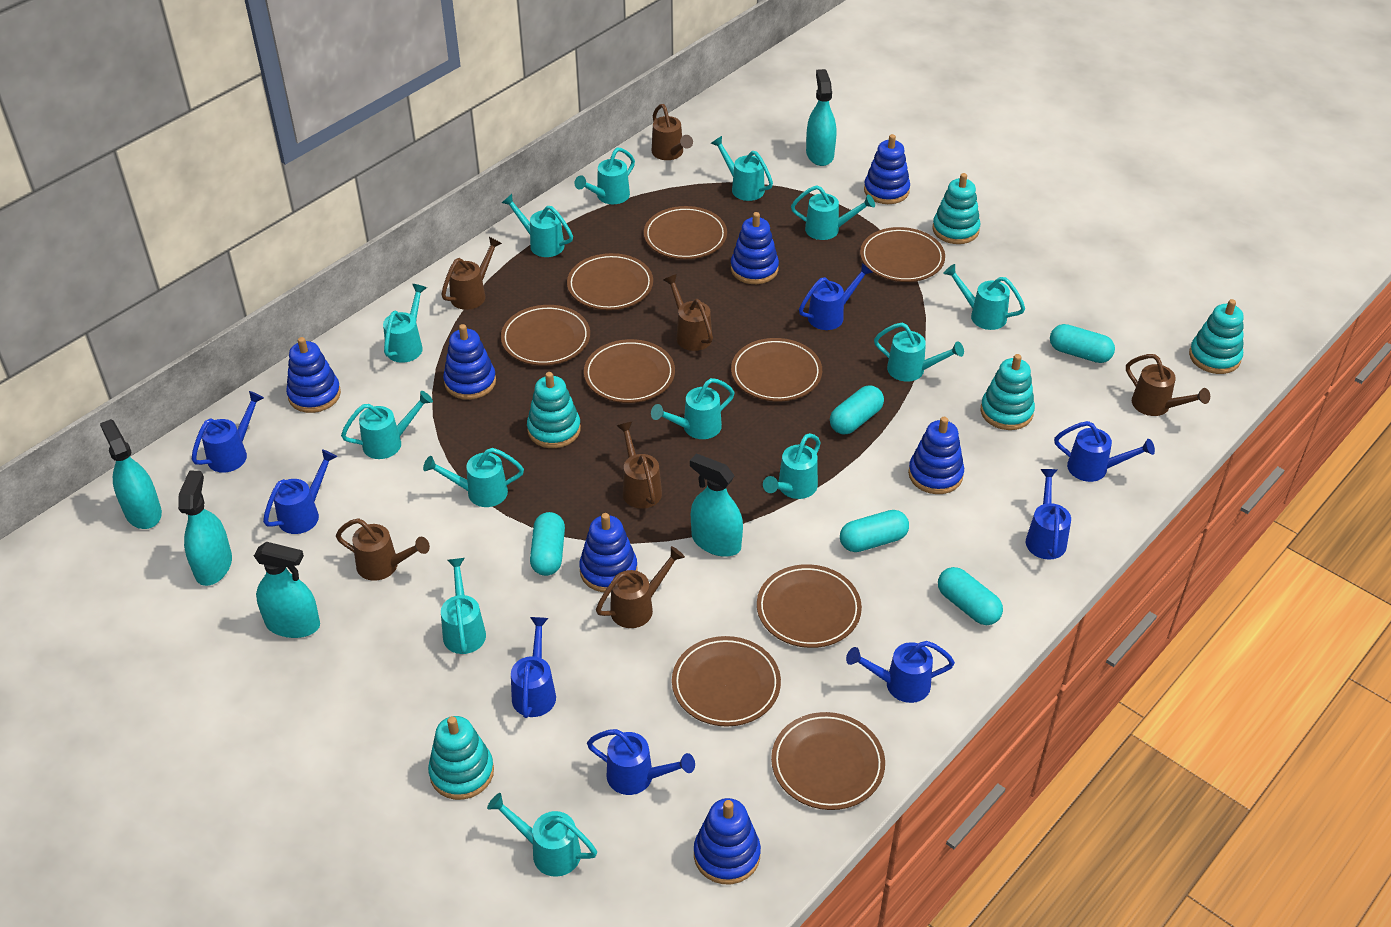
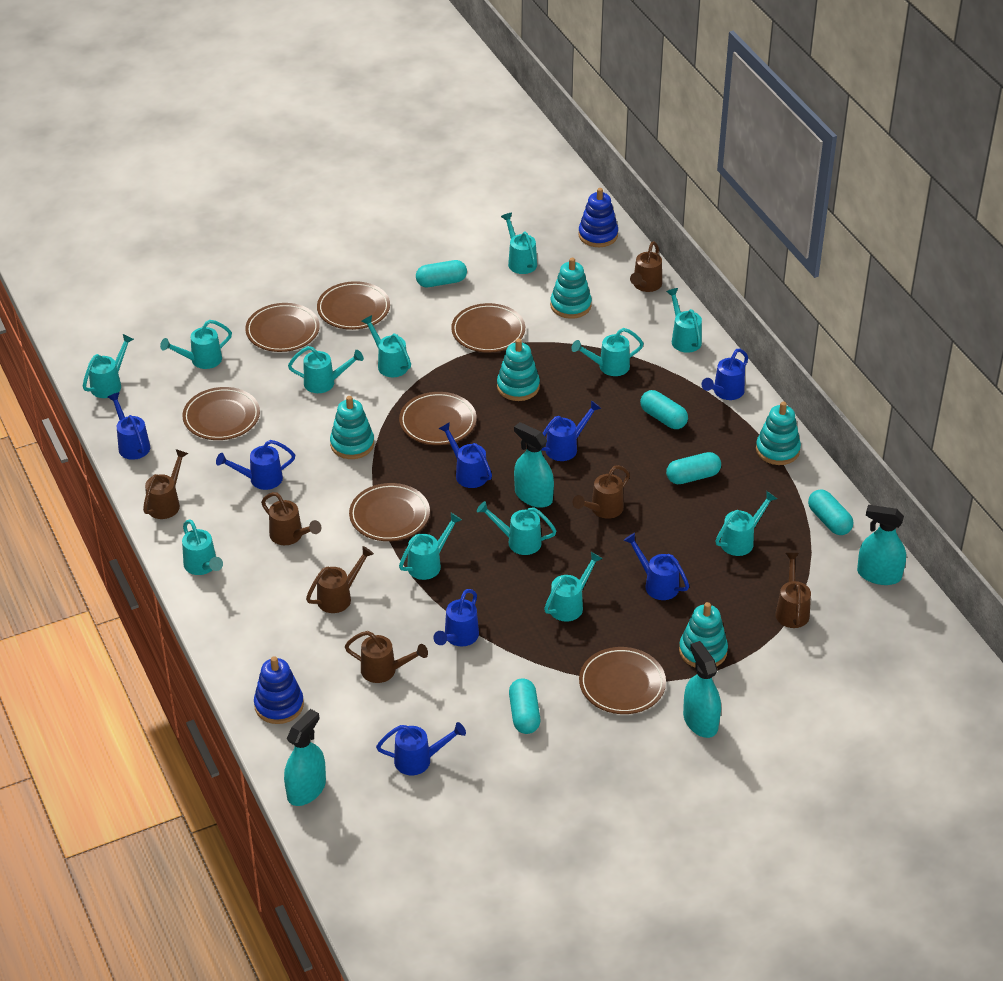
blue stacking toy: [286,337,341,413] [443,324,496,400] [579,513,638,593] [694,798,761,884] [731,212,779,284] [864,134,910,204] [908,417,964,494] = 7 -> [254,656,304,724] [578,188,618,247] = 2
brown plate: [501,305,590,366] [567,253,653,310] [584,339,675,403] [644,206,727,259] [672,636,781,727] [731,338,822,402] [757,564,862,648] [771,712,885,810] [860,227,945,282] = 9 -> [182,387,260,440] [245,303,320,352] [317,281,390,330] [349,483,430,541] [399,392,477,445] [451,303,525,353] [579,647,666,714] = 7
turquoise spray bottle: [100,419,162,529] [178,470,232,586] [254,542,320,638] [690,454,743,557] [806,69,837,166] = 5 -> [284,709,326,806] [514,422,554,508] [683,641,721,738] [857,505,906,585] = 4
turquoise watering can: [341,391,433,459] [383,284,427,363] [423,448,524,507] [441,558,486,654] [487,793,597,877] [502,194,573,257] [574,147,635,204] [651,378,735,439] [711,136,773,201] [763,433,821,499] [791,185,875,240] [874,323,964,382] [943,264,1025,330] = 13 -> [83,334,134,398] [160,320,232,369] [182,519,223,575] [288,346,364,393] [361,315,411,377] [399,513,462,580] [477,501,556,555] [501,213,537,274] [544,552,603,622] [571,328,644,376] [666,288,702,353] [715,491,777,556] = 12

